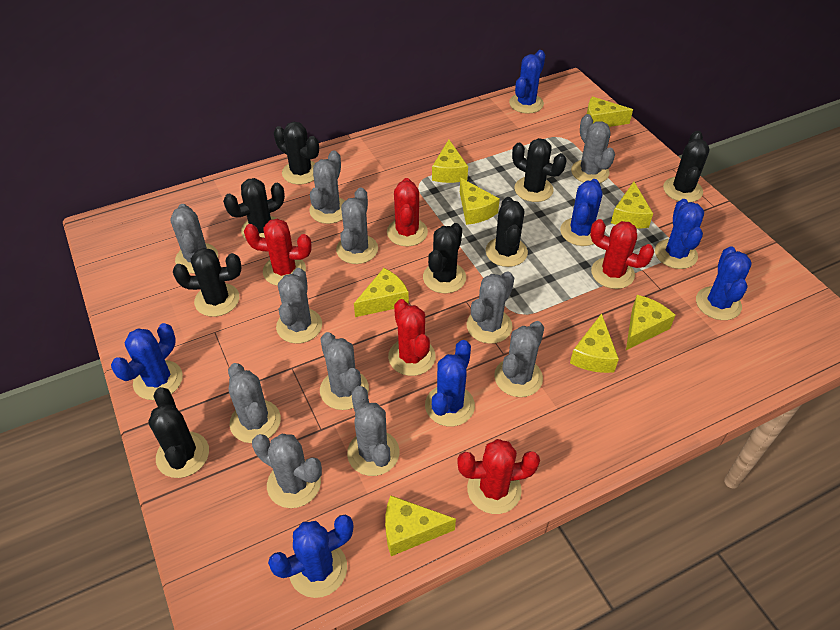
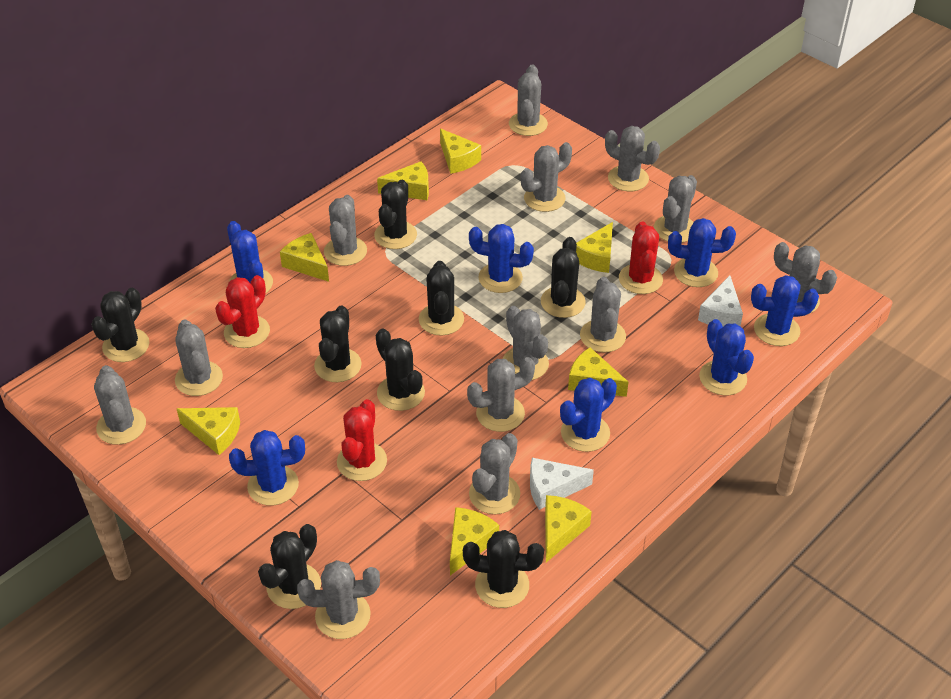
grey cactus: [170,204,218,273] [228,363,281,443] [252,434,322,508] [276,268,322,344] [310,151,345,224] [320,332,369,410] [336,187,378,264] [347,386,400,476] [466,271,514,344] [494,321,544,397] [571,114,615,183] = 11 -> [94,365,146,445] [175,319,223,396] [297,560,380,639] [324,195,367,266] [467,357,535,432] [469,433,520,514] [503,306,549,380] [509,65,548,136] [521,142,572,212] [580,277,626,353] [605,126,660,191] [654,175,697,243] [774,242,837,314] = 13
red cactus: [244,218,312,286] [387,178,428,247] [388,299,436,376] [457,439,540,514] [590,219,655,289] = 5 -> [215,275,270,348] [337,399,387,481] [619,222,663,294] = 3
white cheese: none = 0 -> [530,458,594,510] [698,276,743,326] = 2

